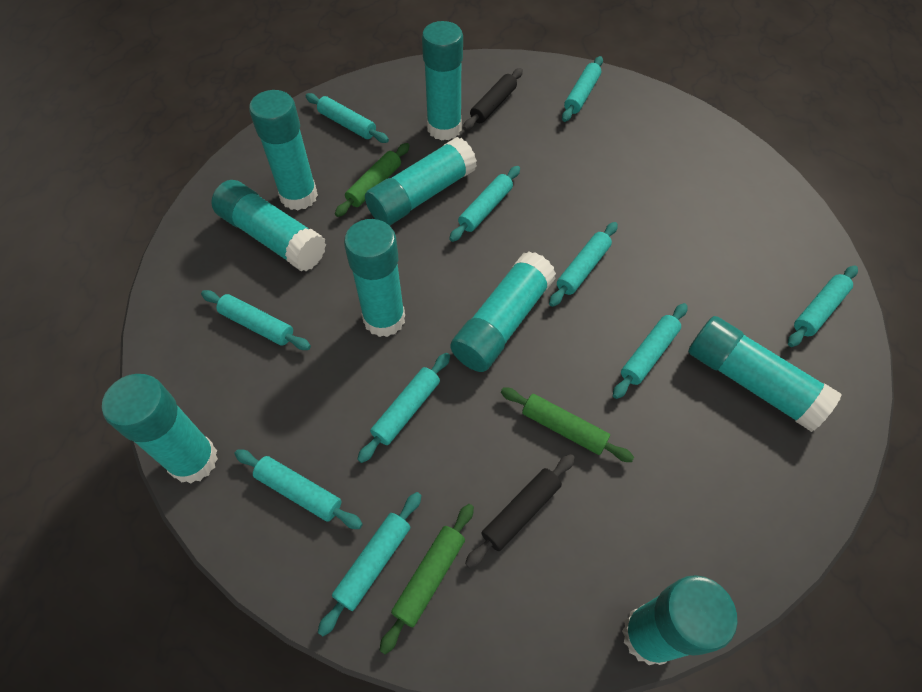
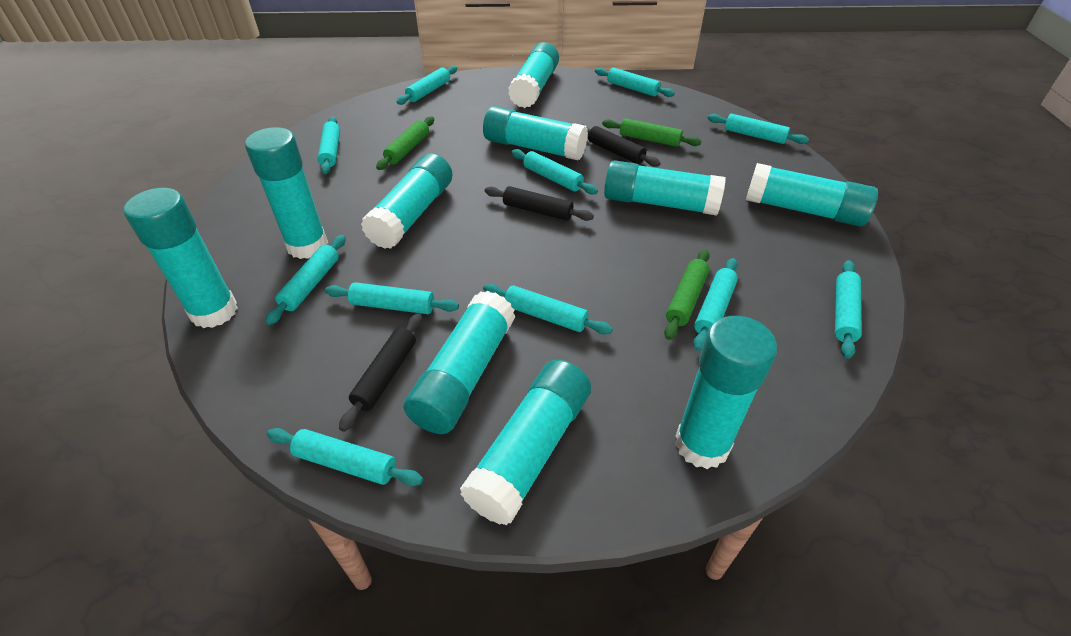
black rolling pin: [463,68,523,131] [465,454,575,568] = 2 -> [339,313,422,432] [485,186,594,221] [580,124,661,167] = 3
turquoise glue stick: [102,374,218,484] [211,180,326,271] [249,90,318,210] [344,219,405,337] [365,137,477,226] [422,21,463,140] [450,251,556,372] [622,575,738,665] [688,316,842,432] = 9 -> [124,188,238,328] [245,127,328,259] [361,153,452,249] [403,291,516,434] [460,360,591,525] [483,106,588,160] [508,42,559,108] [604,160,726,215] [675,316,777,469] [746,163,878,226] = 10
turquoise rolling pin: [201,290,311,350] [234,449,363,529] [306,93,389,143] [318,492,422,636] [357,353,450,463] [449,166,520,242] [549,222,618,307] [562,56,603,122] [613,303,688,399] [788,265,858,347] = 10 -> [265,235,346,325] [267,428,423,486] [318,117,340,174] [325,282,459,314] [396,66,457,105] [483,284,613,334] [512,149,598,195] [595,68,675,97] [693,258,738,351] [708,114,809,144] [835,260,862,359] = 11

